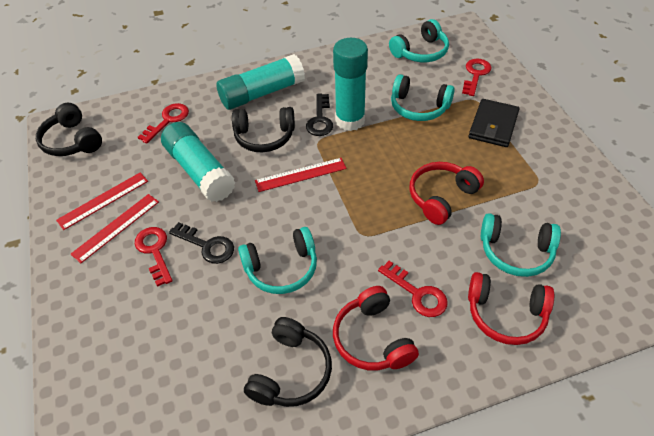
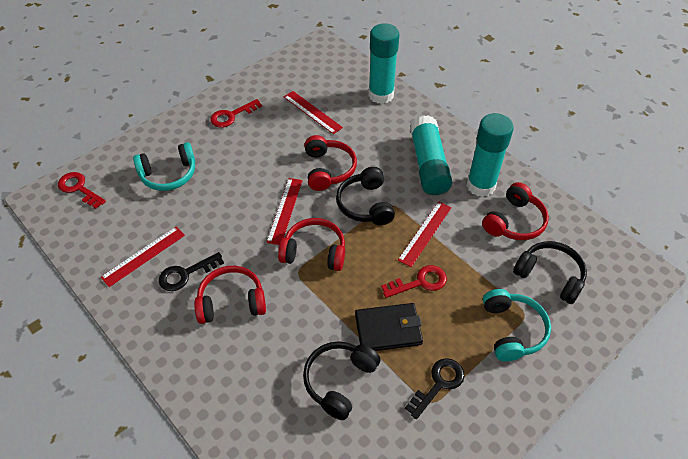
red headphones: [333,286,419,370] [409,162,484,225] [468,272,554,345] = 3 -> [194,266,266,324] [278,218,345,271] [305,135,357,191] [482,182,549,240] = 4
red key: [135,227,173,287] [138,103,189,144] [378,261,448,317] [462,59,492,96] = 4 -> [58,172,106,209] [210,99,262,128] [381,265,447,298] = 3
red ruler: [56,172,148,230] [71,194,159,263] [255,158,346,192] = 3 -> [101,227,185,287] [266,178,303,245] [284,91,343,134] [398,201,452,267] = 4
turquoise headphones: [238,227,317,294] [389,19,449,62] [391,74,455,121] [481,213,561,277] = 4 -> [133,142,195,191] [483,289,551,361] = 2

